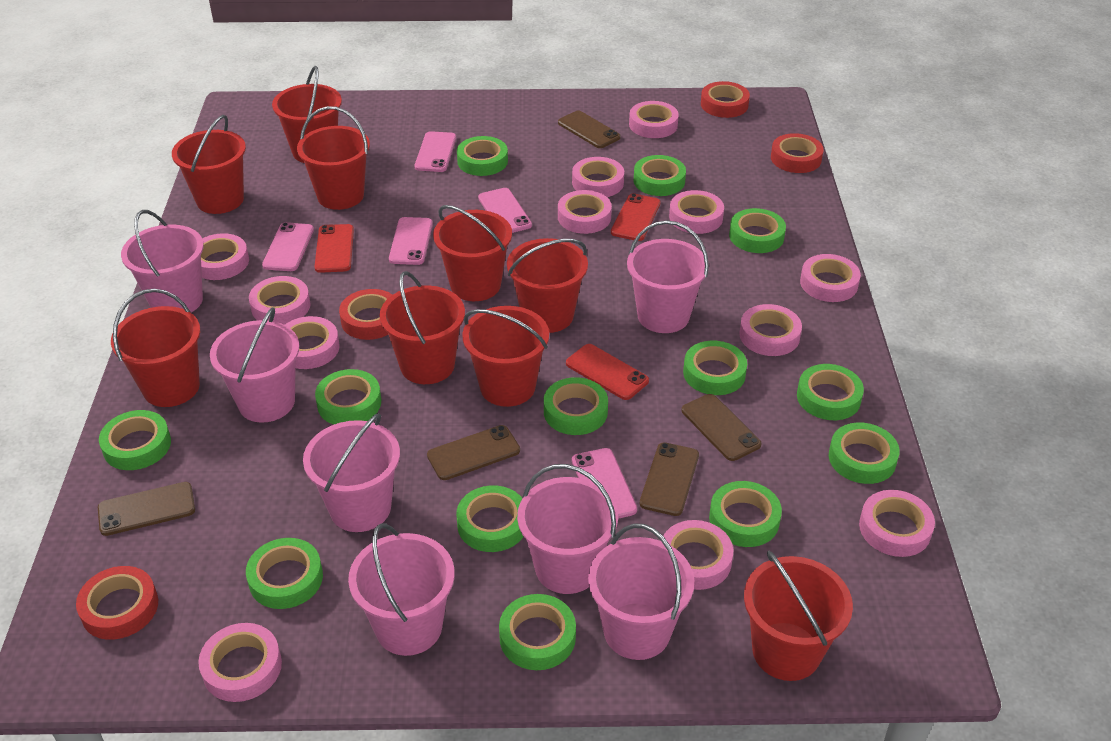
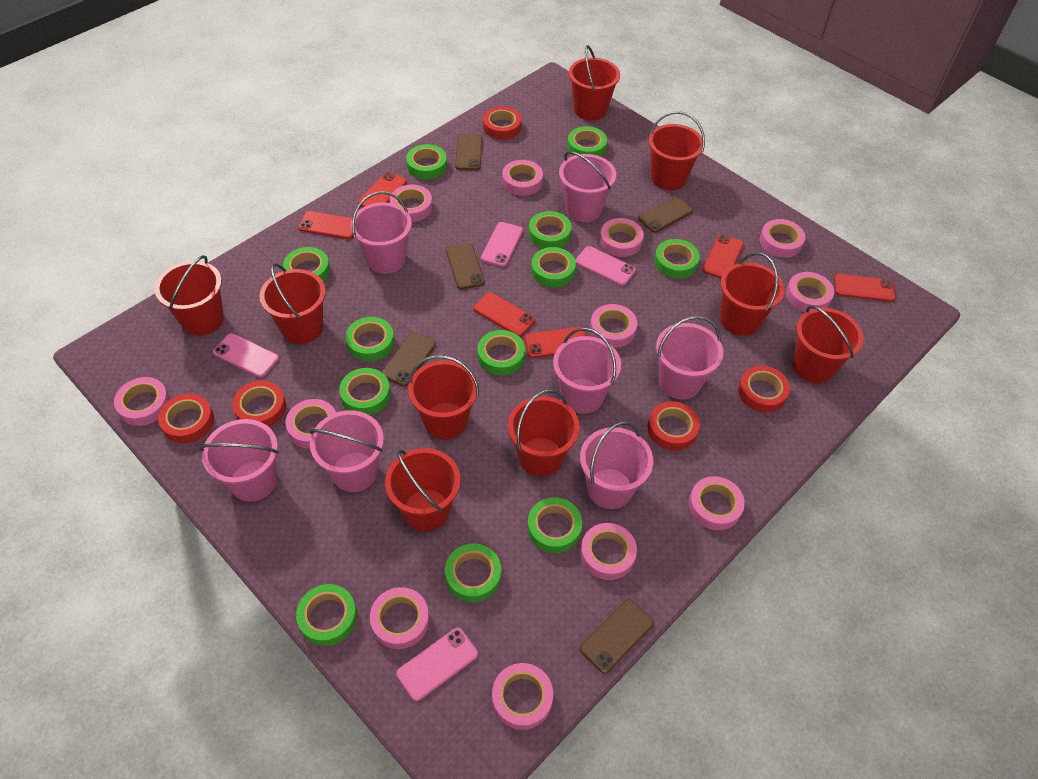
green tape: [99,410,171,470] [246,538,323,609] [315,369,381,425] [456,485,524,552] [457,136,508,176] [499,594,576,670] [544,377,608,435] [633,155,686,196] [683,341,747,395] [709,481,782,547] [729,208,786,253] [797,364,864,420] [829,423,900,484] = 13 -> [283,247,330,282] [296,584,357,646] [339,368,390,415] [346,317,394,362] [406,144,447,179] [445,543,501,602] [478,330,525,375] [527,497,582,553] [529,211,572,249] [531,247,576,287] [567,126,607,157] [654,239,700,279] = 12
pink phone: [262,222,314,271] [389,217,433,265] [415,131,456,172] [478,188,532,233] [572,448,637,519] = 5 -> [213,333,279,378] [396,628,478,701] [481,222,523,267] [575,246,636,286] = 4
red phone: [314,224,354,273] [566,344,649,400] [611,193,661,241] = 3 -> [298,211,353,239] [358,172,407,207] [473,292,535,337] [524,327,586,358] [702,234,744,278] [834,274,896,302] = 6
red tape: [76,566,158,640] [339,289,393,340] [701,81,750,118] [771,133,824,173] = 4 -> [158,394,214,443] [232,381,286,427] [483,107,522,140] [648,401,700,451] [738,366,790,413] = 5

